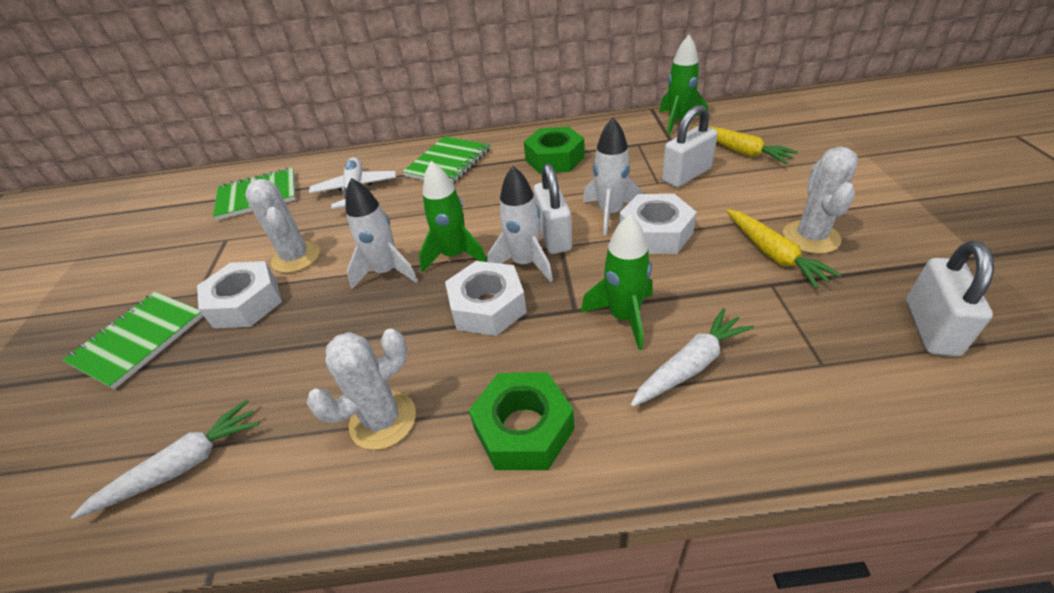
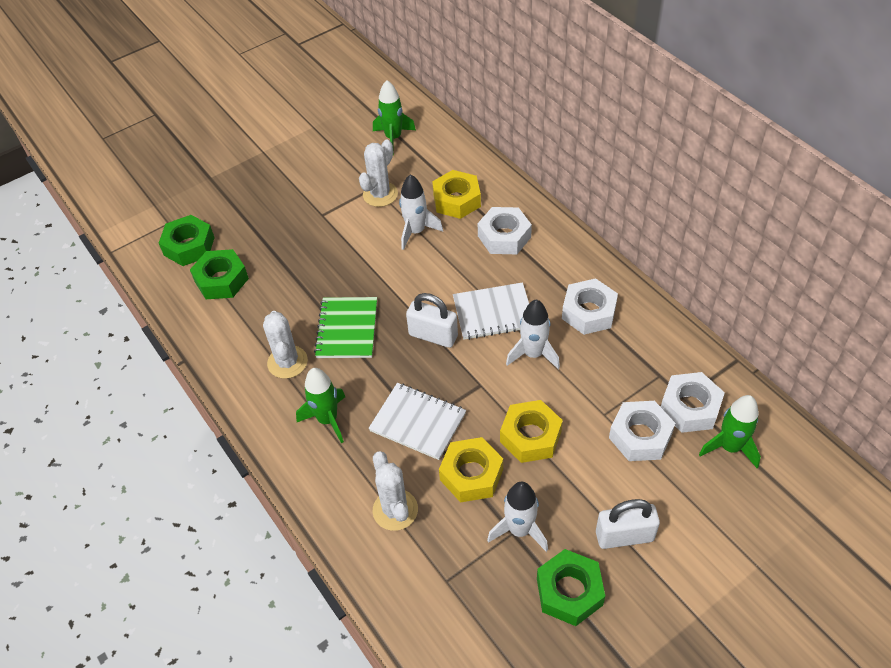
green notebook: [62,292,203,389] [213,168,296,220] [402,136,490,184] = 3 -> [314,297,377,358] = 1
green nut: [469,372,575,470] [524,127,585,173] = 2 -> [159,215,215,266] [190,249,249,299] [537,549,605,626] = 3
white carrot: [71,400,259,519] [631,308,754,407] = 2 -> none = 0
white notebook: none = 0 -> [368,383,466,460] [453,282,529,340] = 2
white nut: [197,261,282,328] [445,261,527,336] [619,194,697,254] = 3 -> [478,207,532,254] [562,278,618,335] [609,401,675,461] [661,372,725,433] = 4
white padlock: [534,163,572,254] [662,105,718,187] [906,241,994,356] = 3 -> [406,293,458,348] [596,499,660,549] = 2
white plane: [309,158,396,209] = 1 -> none = 0
yellow carrot: [694,126,798,164] [726,209,841,289] = 2 -> none = 0
yellow nut: none = 0 -> [432,170,481,219] [439,437,503,503] [500,400,563,463] = 3

